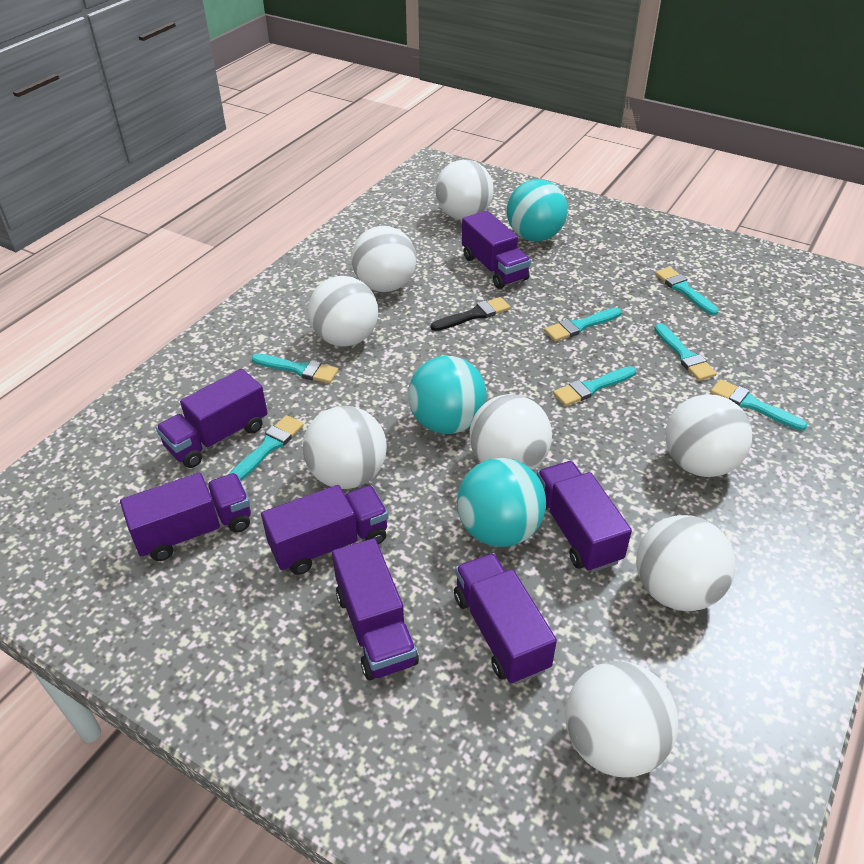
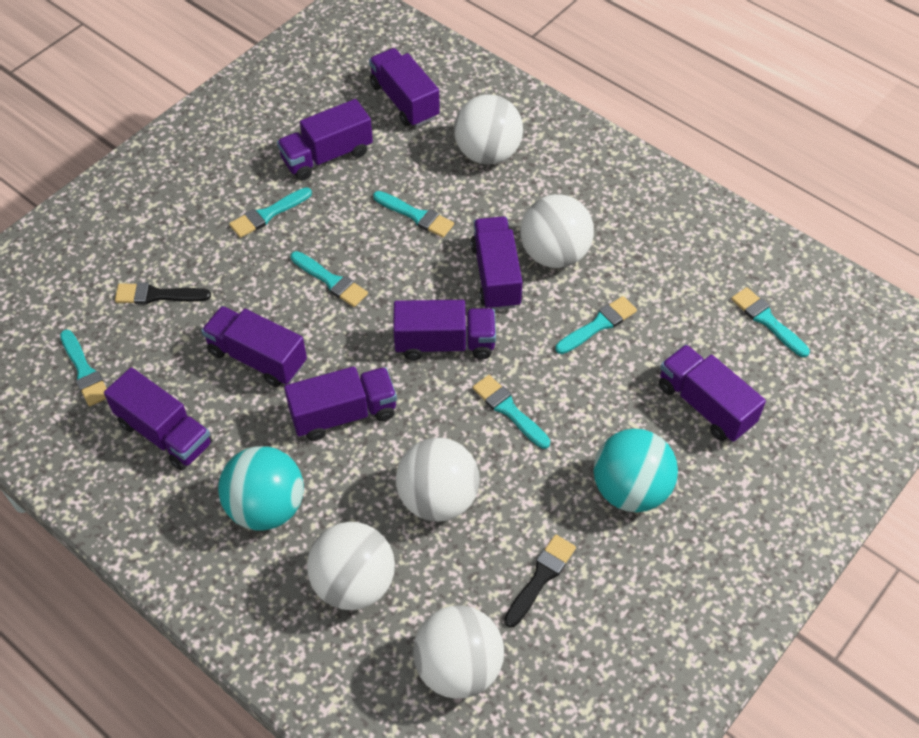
black brush: [431,297,510,331] = 1 -> [115,282,211,304] [504,535,576,627] = 2
purple truck: [120,472,251,561] [156,369,268,468] [261,485,388,575] [332,538,419,680] [454,553,557,684] [462,211,531,289] [537,461,632,572] = 7 -> [104,367,212,471] [201,306,307,387] [277,99,373,181] [284,366,397,441] [369,48,440,127] [393,300,496,361] [471,216,523,310] [659,345,766,442] = 8
turquoise ball: [408,356,487,434] [457,458,546,547] [507,179,568,242] = 3 -> [218,446,304,531] [594,429,678,512] = 2
white ball: [303,406,387,489] [308,276,378,347] [351,226,416,292] [435,160,494,220] [469,394,552,470] [565,661,678,777] [636,515,736,611] [665,394,752,477] = 8 -> [307,522,395,610] [396,438,480,522] [413,605,504,699] [454,94,523,165] [520,194,594,268] = 5

